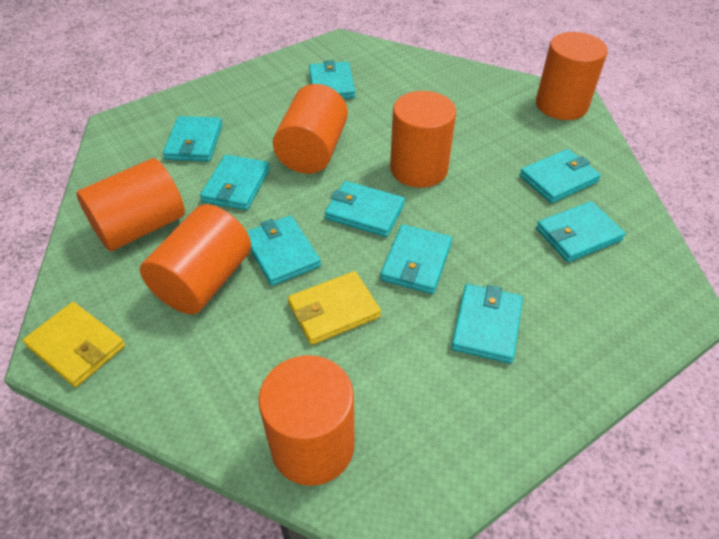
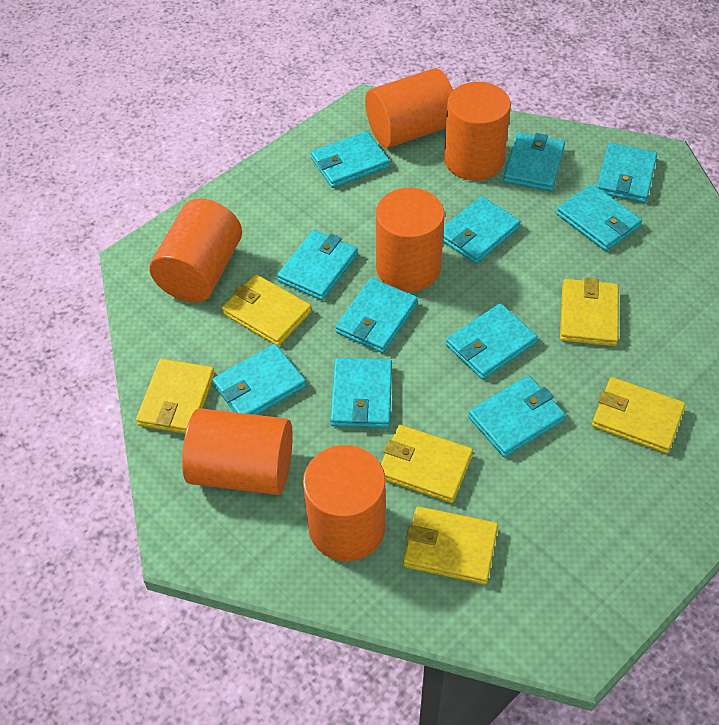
turquoise wallet: [163,116,222,162] [200,155,270,210] [246,215,321,286] [309,60,355,99] [325,181,405,237] [380,224,452,294] [451,284,523,364] [520,149,601,203] [536,201,626,262] = 9 -> [212,344,306,415] [277,230,358,300] [311,131,390,188] [330,358,392,428] [335,278,418,353] [443,196,521,264] [446,303,538,380] [468,375,566,457] [503,133,565,191] [556,184,642,251] [597,143,657,203] = 11
yellow wallet: [23,302,125,387] [288,271,381,345] = 2 -> [136,359,215,434] [222,274,312,346] [381,425,473,503] [403,506,498,585] [560,277,619,346] [592,377,685,454] = 6

